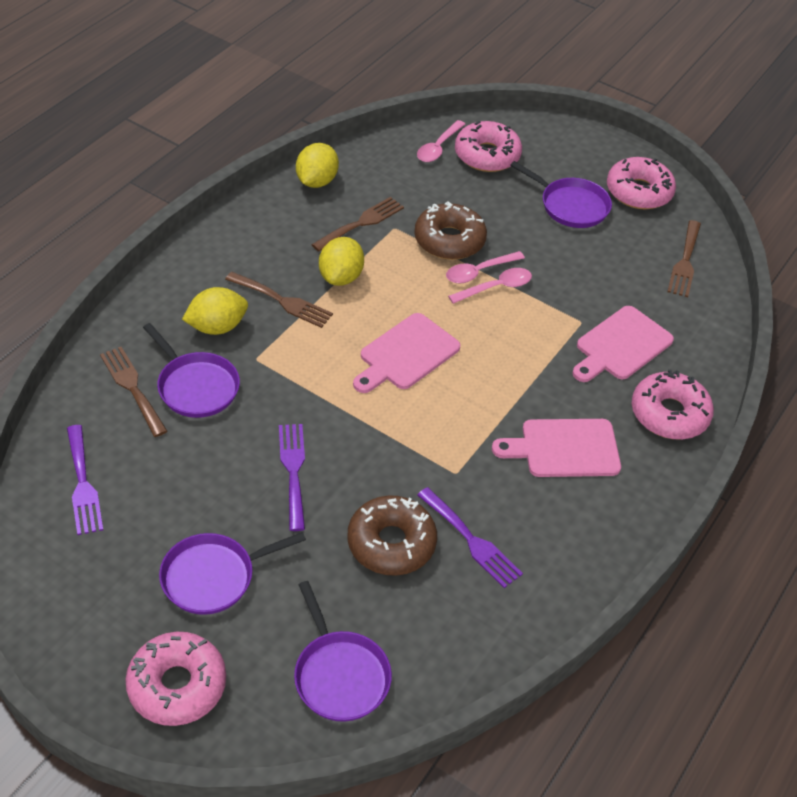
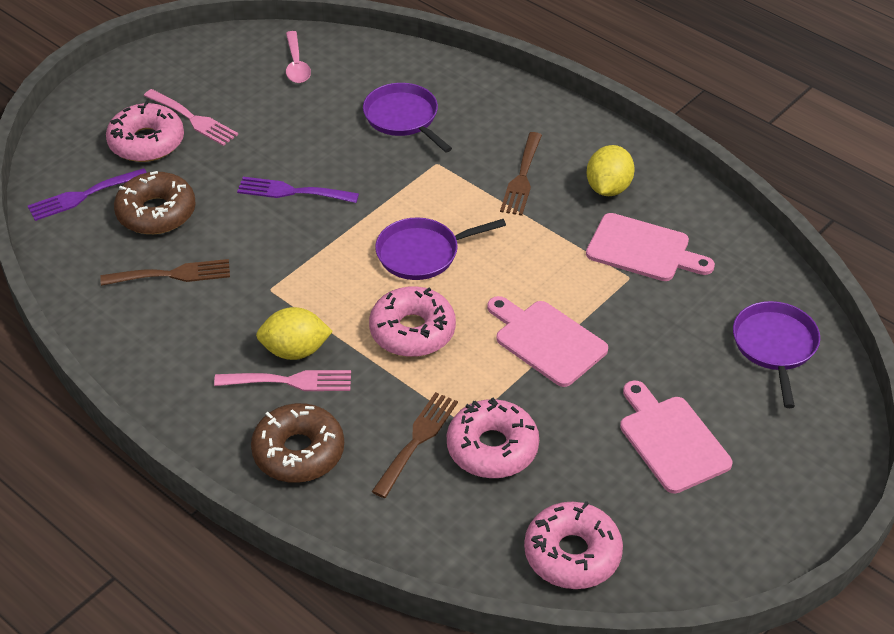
brown fork: [100,347,168,437] [225,272,333,328] [312,197,404,251] [667,220,701,297] = 4 -> [100,259,230,286] [371,392,458,498] [500,132,542,216] = 3
pink fork: none = 0 -> [144,89,238,146] [214,370,351,391] = 2
pink spoon: [417,120,465,162] [446,251,525,283] [448,268,532,304] = 3 -> [286,31,311,83] = 1
purple fork: [67,425,103,535] [279,424,305,531] [417,487,523,588] = 3 -> [28,168,147,221] [237,177,359,203] = 2
purple pan: [143,323,240,418] [159,532,306,615] [294,581,392,722] [510,161,612,228] = 4 -> [363,83,452,153] [375,218,506,280] [733,301,820,408] = 3
yellow lemon: [182,287,248,335] [296,143,339,188] [319,237,364,286] = 3 -> [256,307,333,360] [587,145,635,196] = 2

